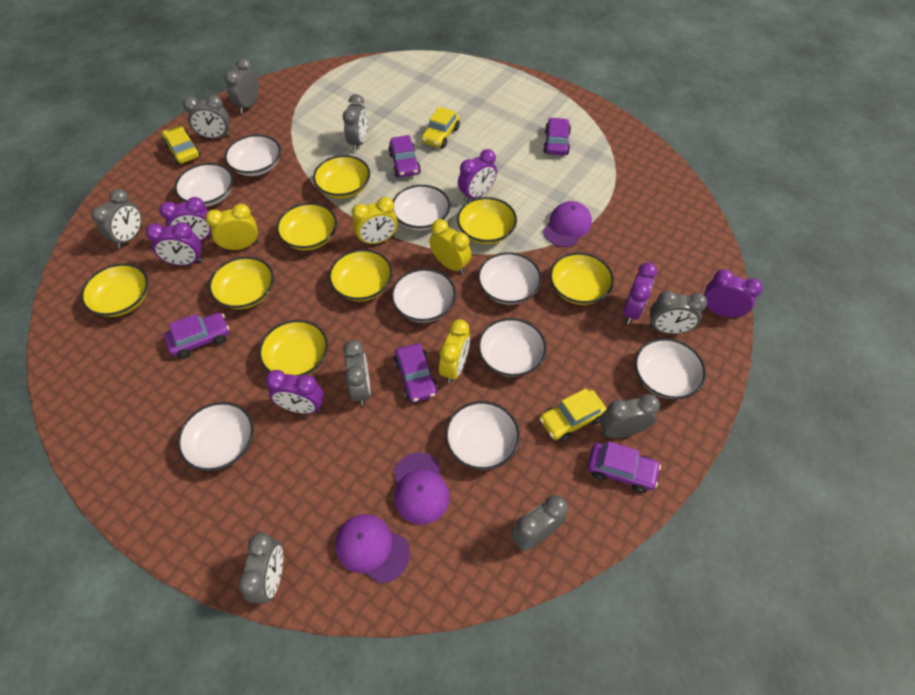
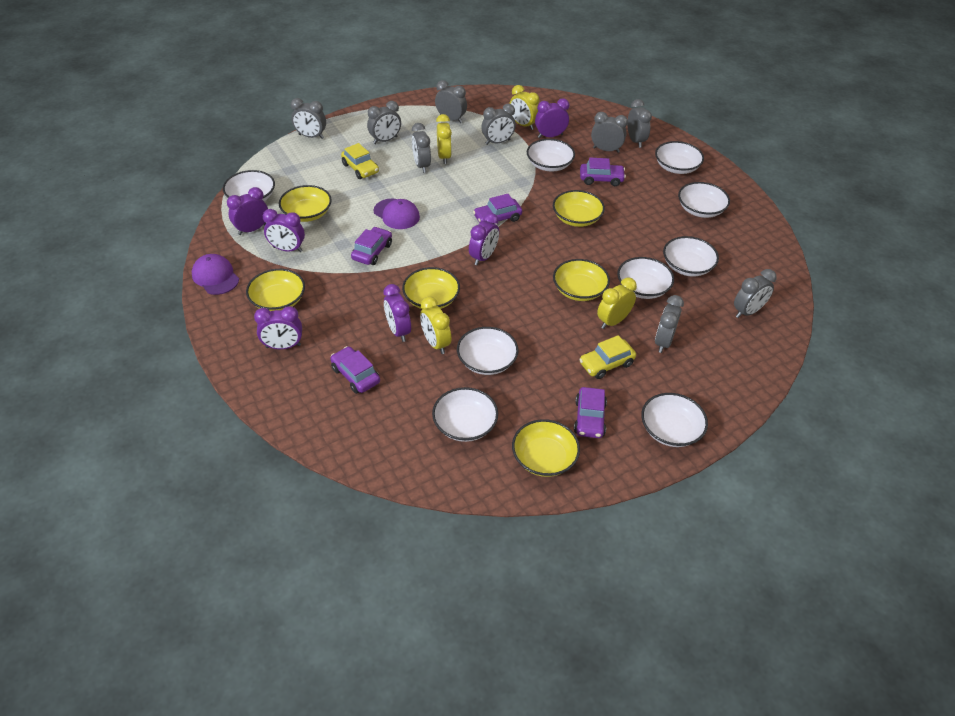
purple cap: [335,514,410,583] [394,452,450,525] [543,201,592,247] = 3 -> [192,254,239,295] [374,198,420,229] = 2
yellow bowl: [81,263,148,317] [209,257,274,309] [259,320,328,376] [276,203,337,250] [313,155,370,199] [329,249,393,301] [457,197,517,244] [550,253,614,305] = 8 -> [246,269,305,311] [279,185,332,222] [402,267,460,309] [512,419,580,477] [553,190,605,227] [553,259,610,301] = 6
yellow car: [162,125,201,165] [421,107,460,148] [539,388,607,442] = 3 -> [341,143,379,179] [579,335,636,379] = 2

